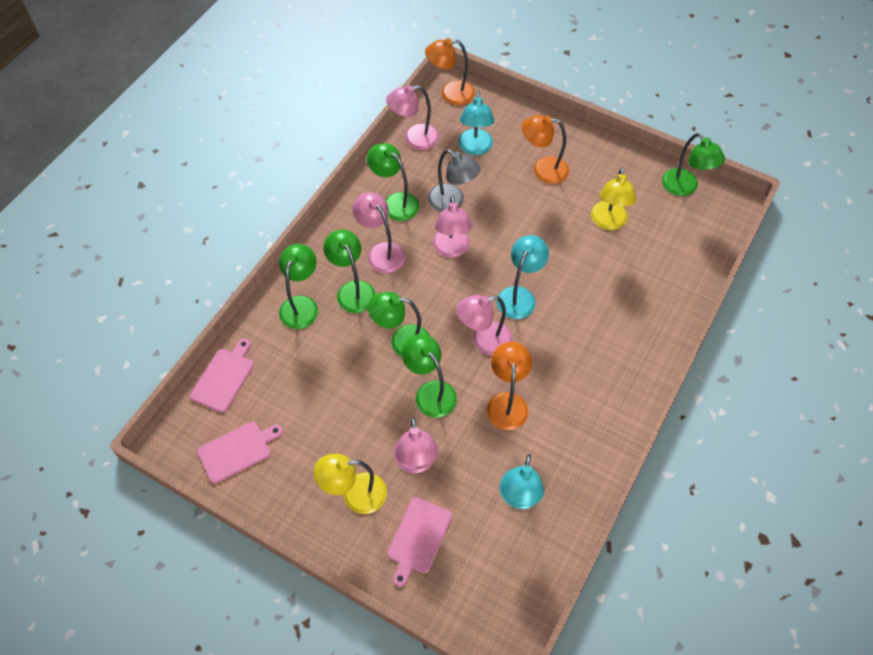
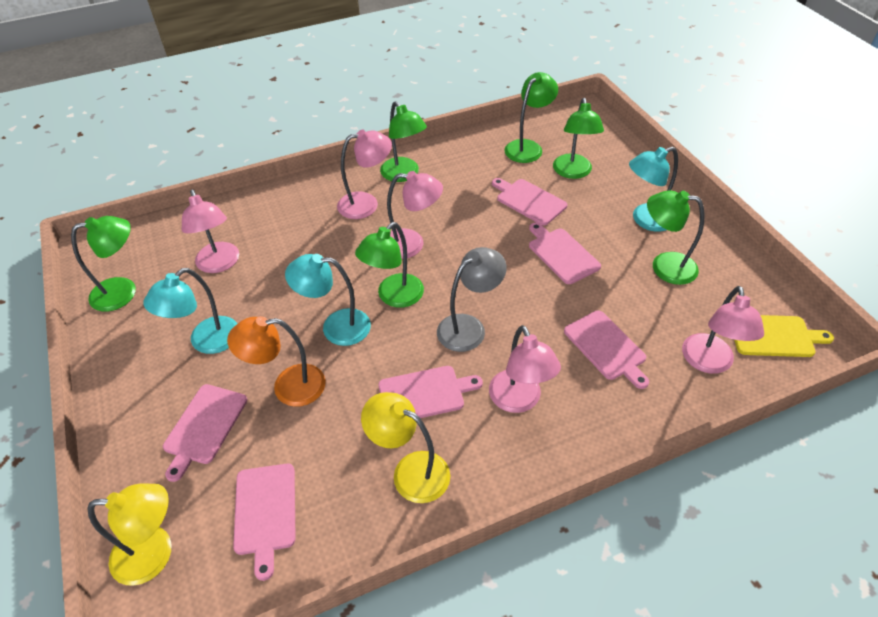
orange lamp: [425,38,475,105] [487,342,532,430] [522,115,569,184] = 3 -> [227,316,326,407] = 1
pink cutting board: [190,339,254,413] [197,422,283,484] [387,497,452,587] = 3 -> [163,384,247,482] [233,464,296,581] [379,366,483,418] [492,178,568,225] [529,222,601,284] [564,310,649,389] = 6
yellow cutting board: none = 0 -> [734,315,834,357] = 1

